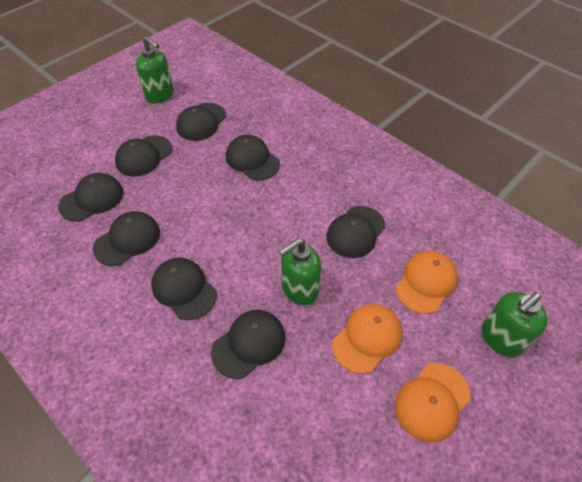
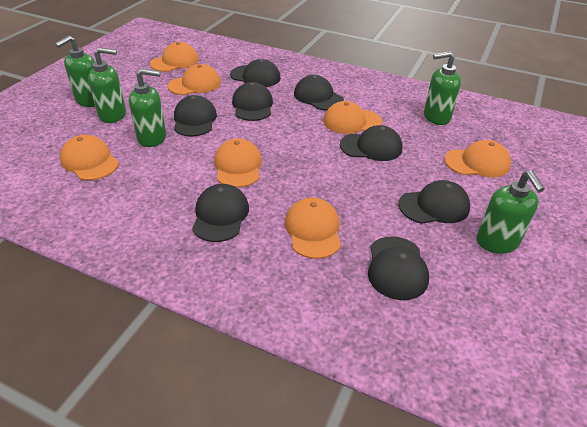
green soap dispenser: [136,36,174,104] [279,238,321,305] [481,292,548,357] = 3 -> [55,35,95,107] [88,47,126,123] [129,68,166,147] [424,51,461,125] [477,170,545,254] = 5
orange cap: [332,304,402,374] [395,363,471,443] [396,251,458,314] = 3 -> [60,135,119,180] [150,42,199,72] [168,64,221,95] [214,138,262,188] [285,198,341,259] [324,101,382,134] [444,140,511,177] = 7

